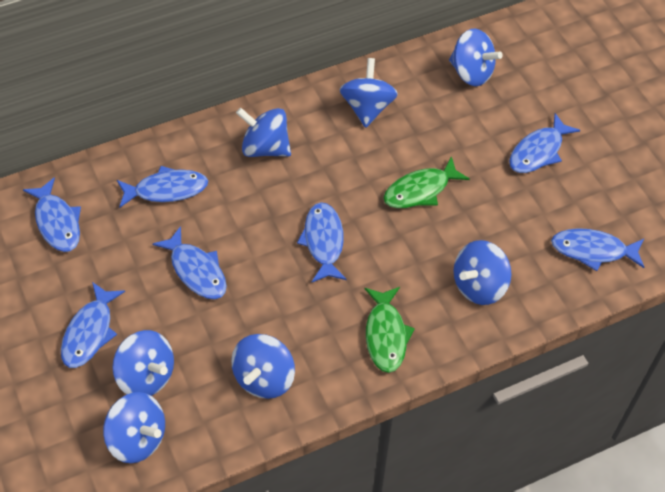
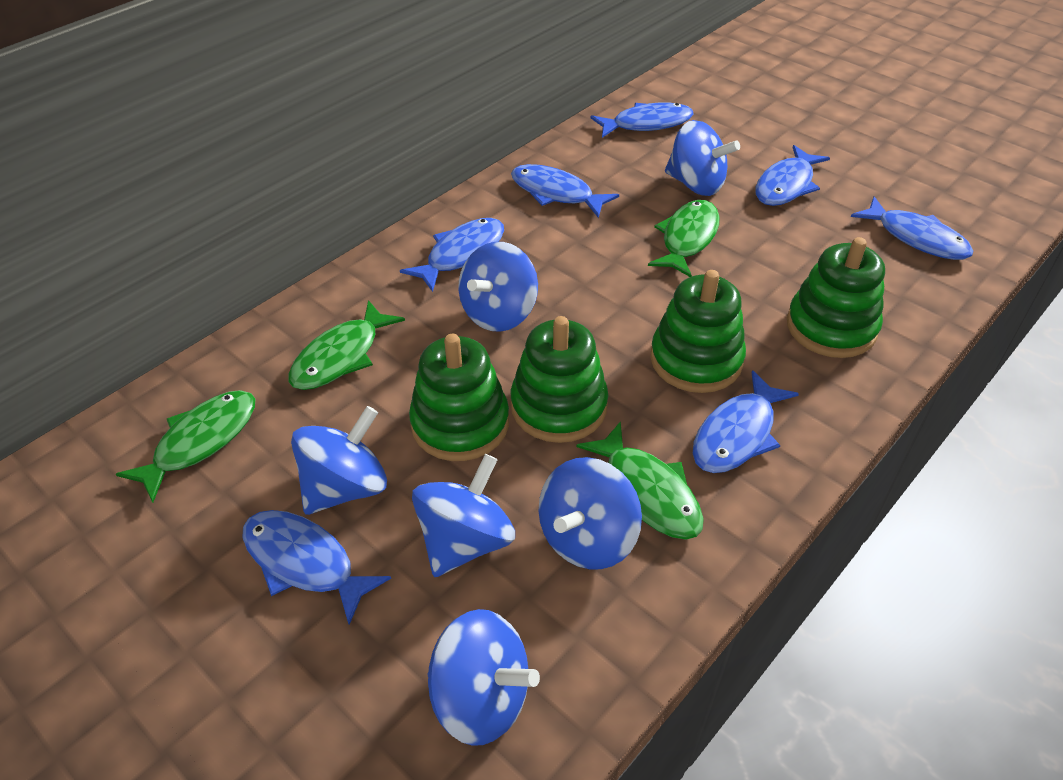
blue spinning top: [103,392,165,463] [112,330,174,396] [231,334,295,399] [236,108,291,157] [339,58,398,128] [449,29,503,86] [454,240,511,305] = 7 -> [291,406,387,515] [412,454,515,577] [428,609,540,746] [458,242,538,332] [539,457,642,569] [665,120,740,196] = 6
green fish: [365,287,415,373] [384,156,470,208] = 2 -> [116,390,255,503] [288,300,405,390] [577,421,704,540] [648,200,720,277] = 4
green stacking toy: none = 0 -> [409,334,509,461] [511,316,608,443] [650,270,746,393] [787,237,885,358] = 4

